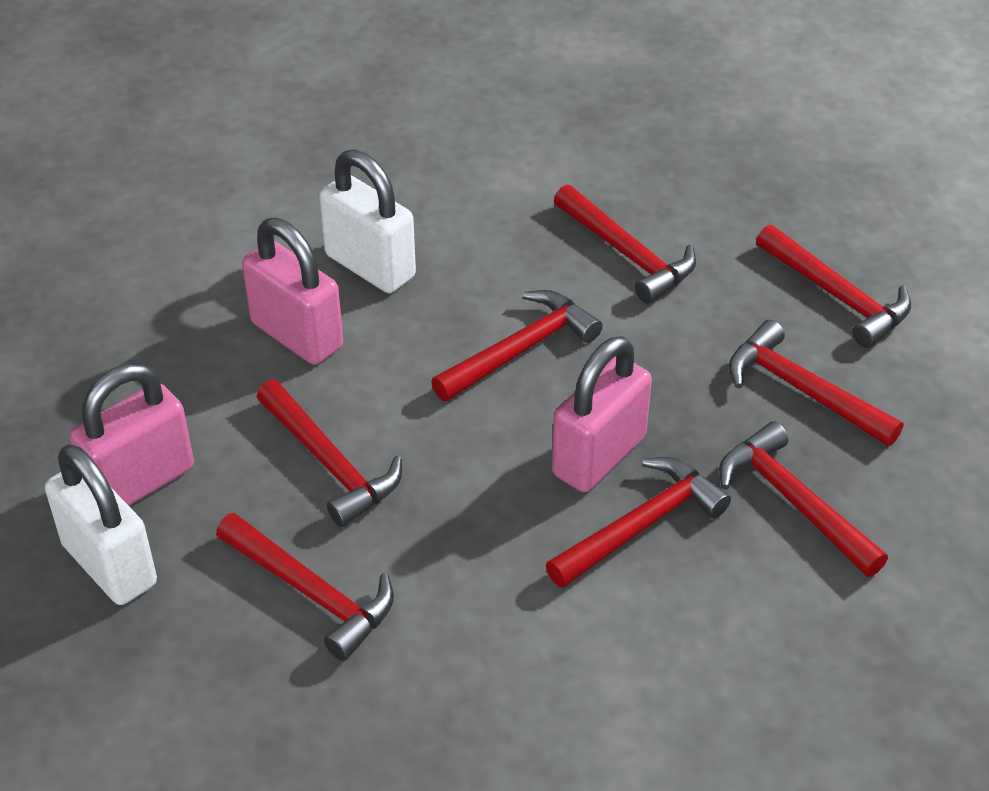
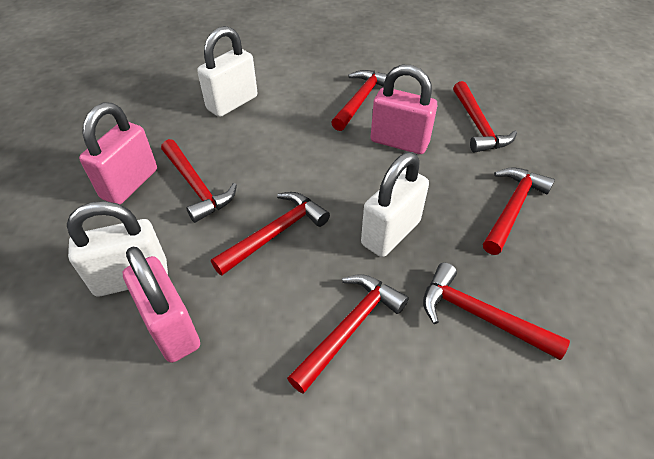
red hammer: [216,513,394,661] [257,380,402,527] [431,290,603,402] [546,457,731,588] [554,184,696,304] [719,421,888,577] [729,320,903,446] [756,225,911,348] = 8 -> [161,139,237,223] [211,192,330,275] [287,274,409,394] [331,70,387,131] [423,262,570,360] [453,81,517,153] [483,167,555,255] = 7
white padlock: [45,444,157,605] [319,149,416,293] = 2 -> [67,201,168,296] [197,26,258,117] [361,152,429,257] = 3

